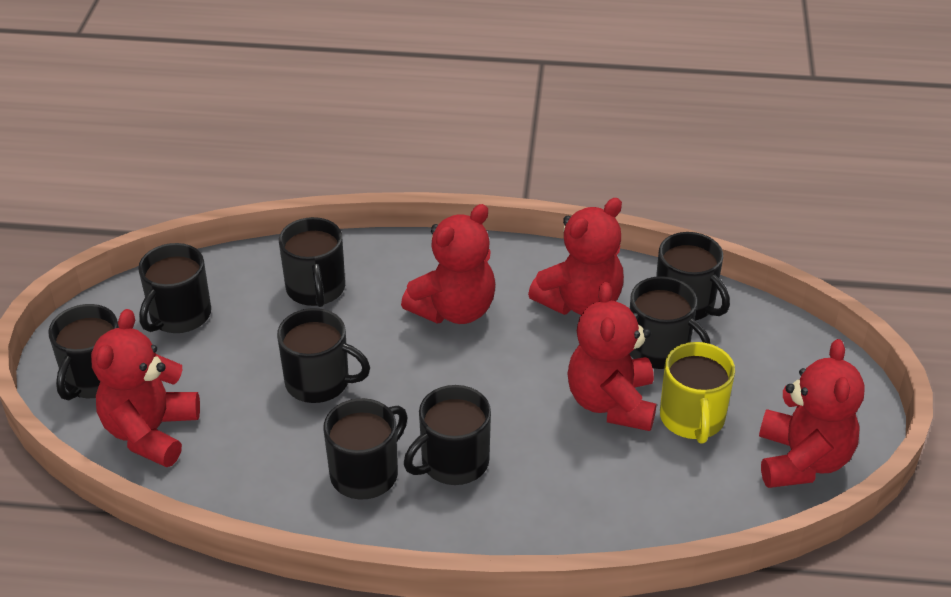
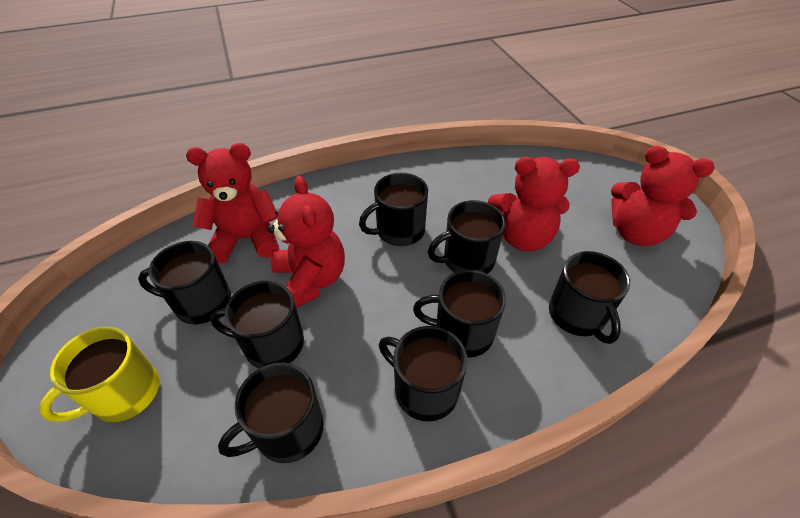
red teddy bear: [91,309,200,467] [401,204,495,324] [528,198,624,315] [567,282,656,431] [759,339,865,488] = 5 -> [186,143,279,263] [267,176,345,308] [488,157,580,252] [611,146,715,246] = 4

